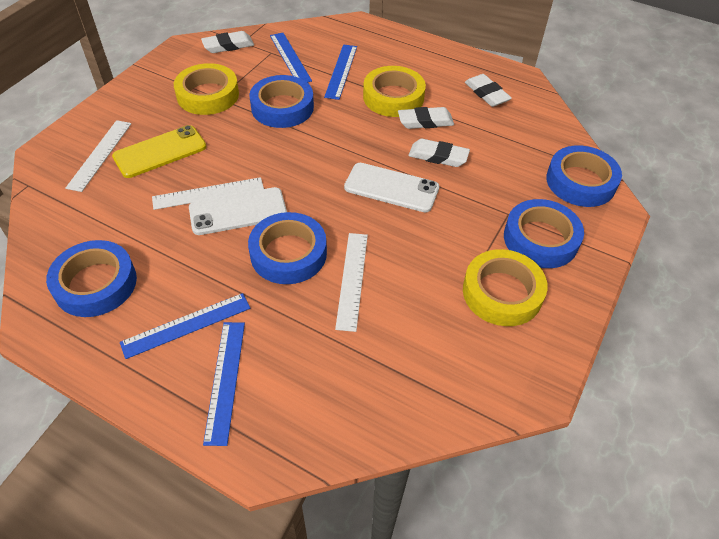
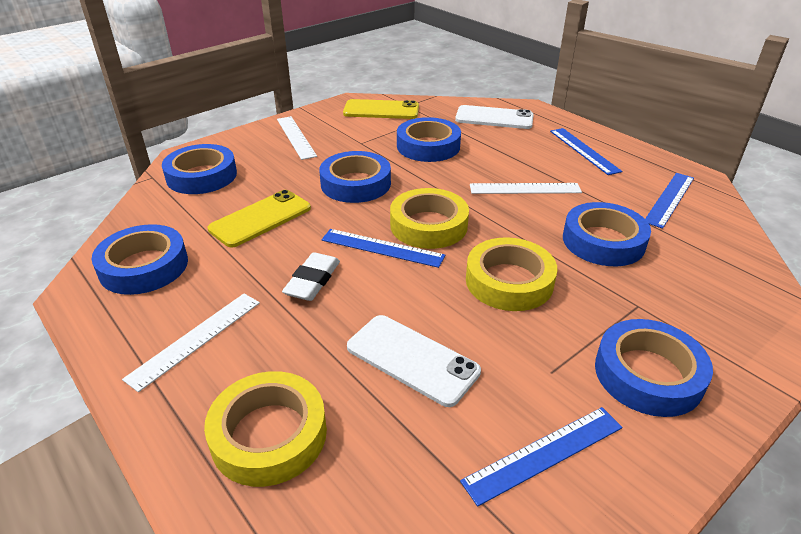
blue tape: [46,240,137,317] [248,212,327,284] [249,75,314,128] [504,199,584,268] [546,146,622,207] = 5 -> [91,224,188,295] [162,144,237,194] [319,151,391,203] [397,117,461,162] [563,202,651,266] [595,319,713,417] = 6
white eraser: [201,31,254,53] [398,107,454,129] [408,139,470,167] [465,74,512,107] = 4 -> [282,252,340,301] = 1
yellow phone: [112,125,206,178] = 1 -> [208,190,311,248] [343,99,419,119] = 2

